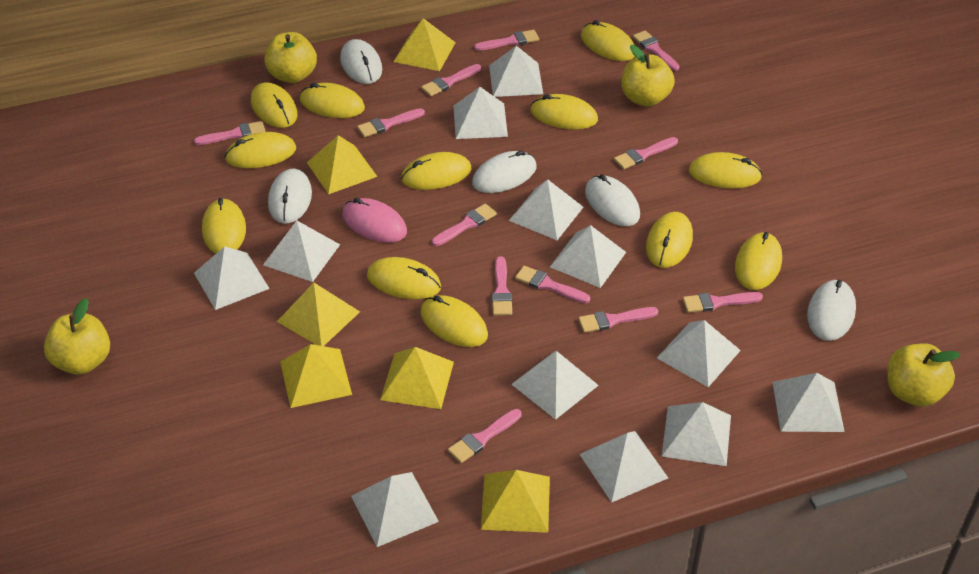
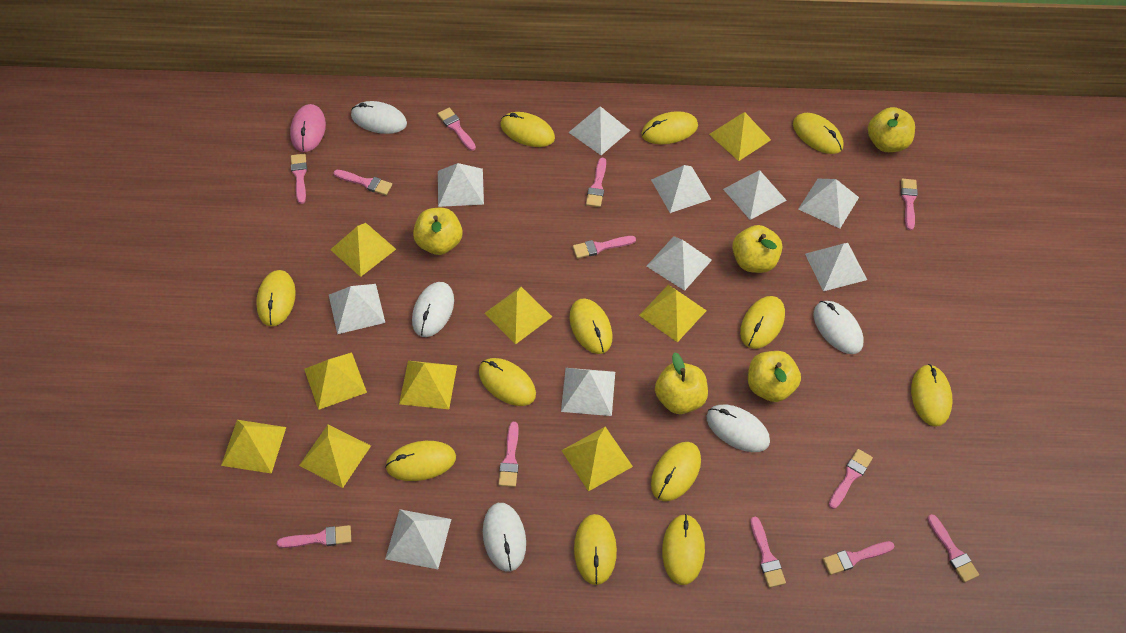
white pyramid: [194,246,270,310] [263,221,340,282] [351,472,439,547] [453,87,508,139] [489,46,543,97] [509,179,583,240] [511,351,599,420] [550,225,626,288] [580,431,668,503] [657,320,741,387] [661,402,731,466] [773,373,845,432] = 12 -> [329,284,385,334] [385,509,451,569] [438,163,484,207] [561,368,615,416] [568,106,630,155] [647,236,712,291] [651,165,711,213] [723,170,787,220] [798,179,859,229] [805,243,867,291] = 10
yellow apple: [44,298,110,375] [264,32,317,83] [622,45,675,107] [887,343,960,407] = 4 -> [413,208,463,255] [655,352,708,414] [732,225,782,273] [748,351,801,402] [868,107,915,152] = 5
yellow pyramid: [277,283,360,346] [280,344,352,408] [307,135,378,194] [380,347,454,409] [394,18,456,71] [481,470,550,533] = 6 -> [221,420,286,474] [299,425,371,488] [304,352,367,410] [330,223,396,277] [399,361,457,409] [484,287,552,345] [561,427,633,491] [639,285,707,342] [709,112,771,161] = 9

